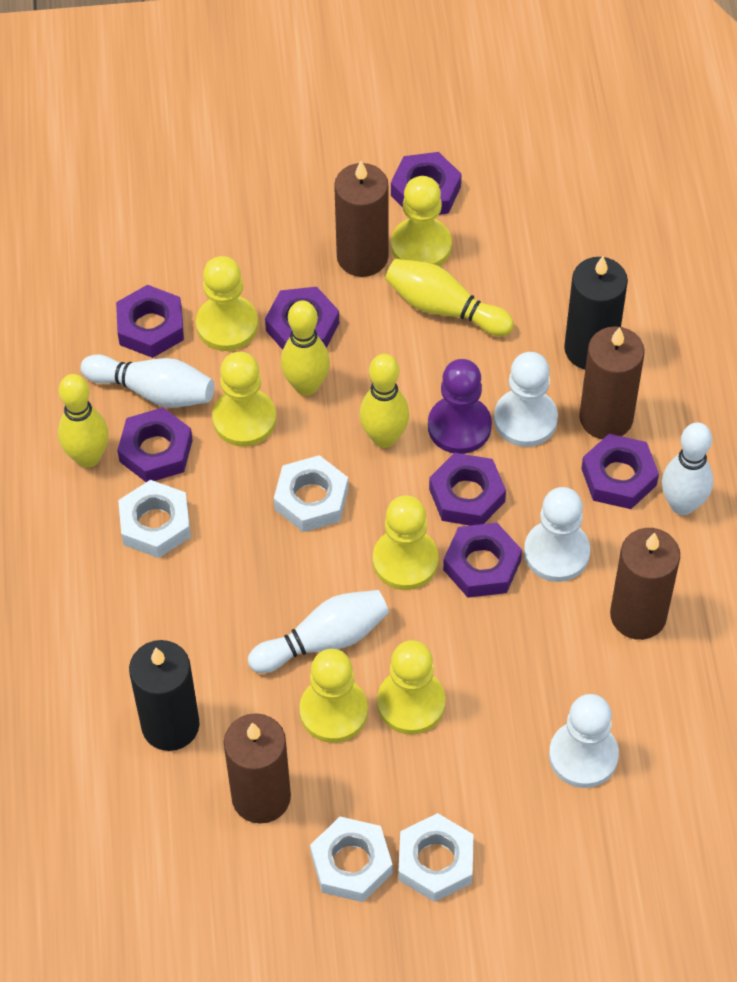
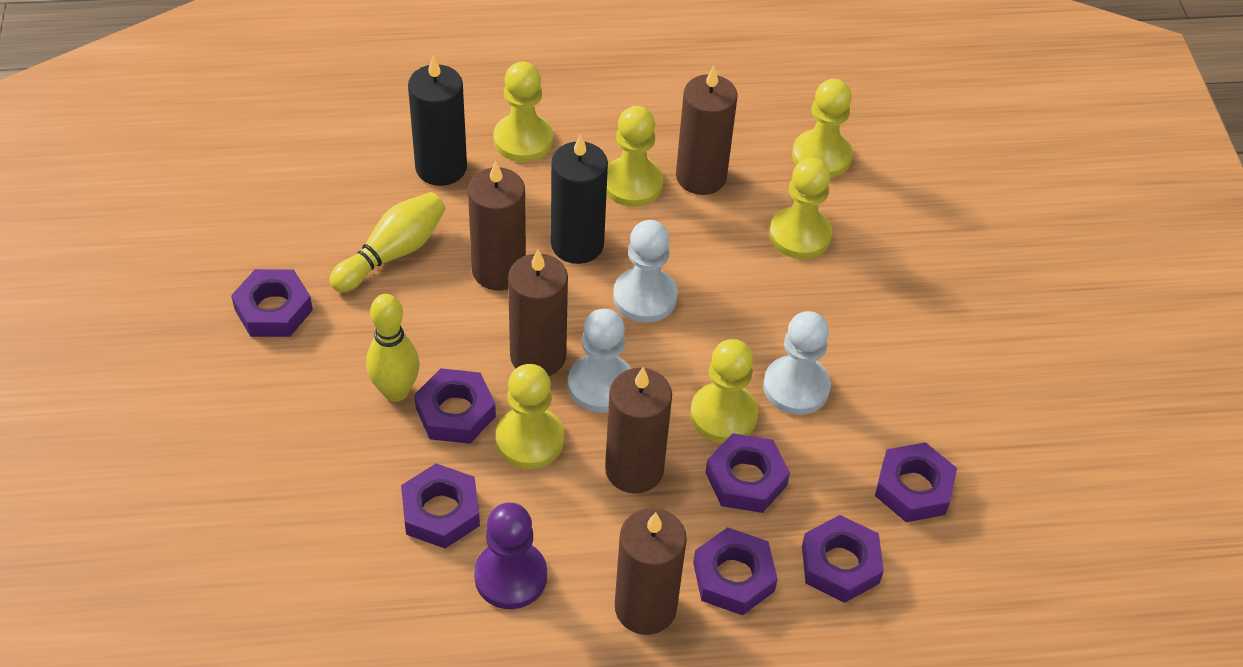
brown candle: [224,713,291,824] [334,161,389,277] [579,326,645,439] [610,528,680,640] = 4 -> [468,161,526,291] [508,250,568,376] [605,367,672,494] [615,508,687,635] [676,66,738,195] = 5
white bowling pin: [80,354,215,408] [248,590,389,673] [662,423,713,515] = 3 -> none = 0
white nut: [118,480,191,558] [274,455,348,532] [310,817,393,902] [398,813,474,902] = 4 -> none = 0
yellow bowling pin: [58,374,108,468] [281,300,330,396] [359,354,409,448] [385,259,514,336] = 4 -> [329,192,446,293] [366,294,420,402] = 2

